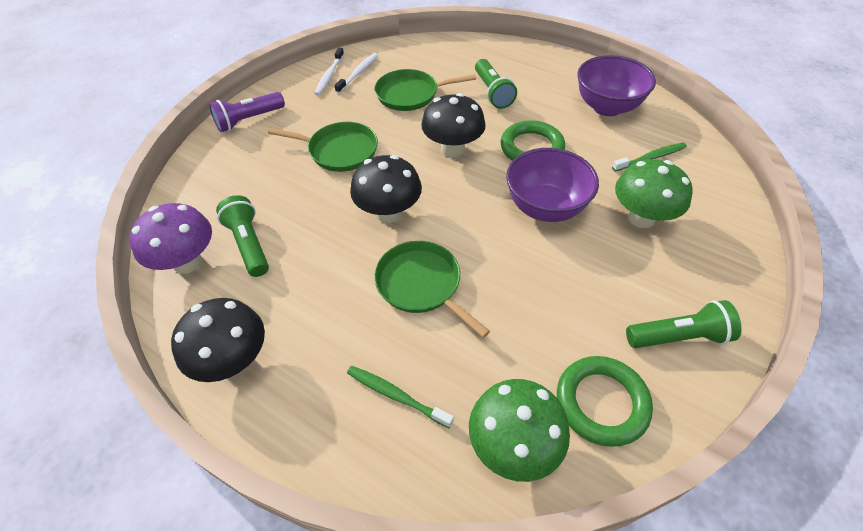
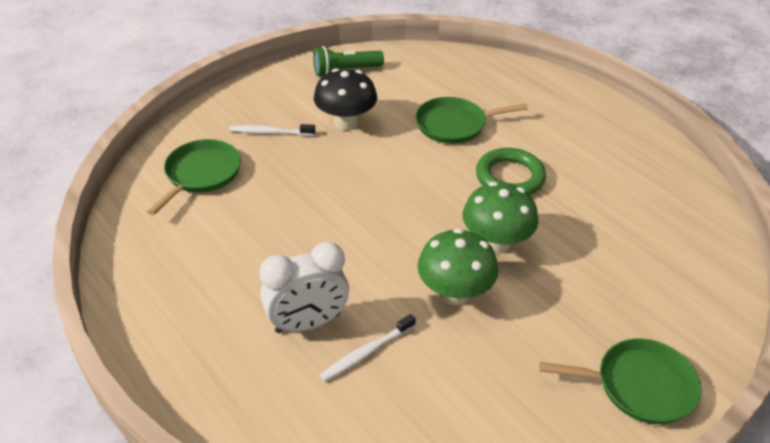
black mushroom: [171,298,265,382] [350,155,422,223] [421,93,486,157] = 3 -> [314,68,377,130] = 1
green flashlight: [216,195,269,277] [475,59,517,109] [626,300,742,348] = 3 -> [313,46,384,76] = 1
green ring: [500,120,565,161] [557,356,653,447] = 2 -> [476,148,546,195] = 1
green toothbrush: [347,366,454,428] [612,143,687,172] = 2 -> none = 0
purple bowl: [506,148,599,222] [577,55,656,116] = 2 -> none = 0
purple flashlight: [209,92,285,132] = 1 -> none = 0
purple mushroom: [129,203,212,274] = 1 -> none = 0
white clock: none = 0 -> [260,242,349,333] = 1

